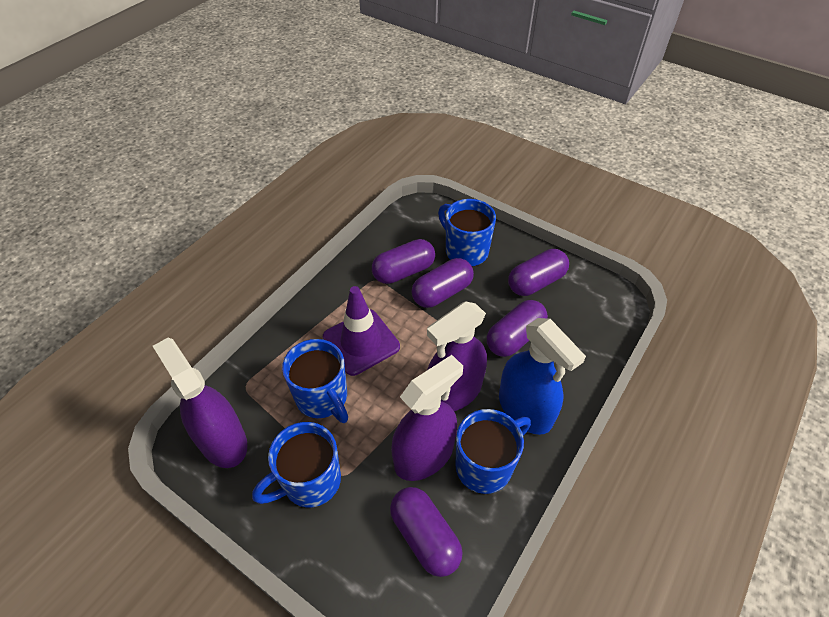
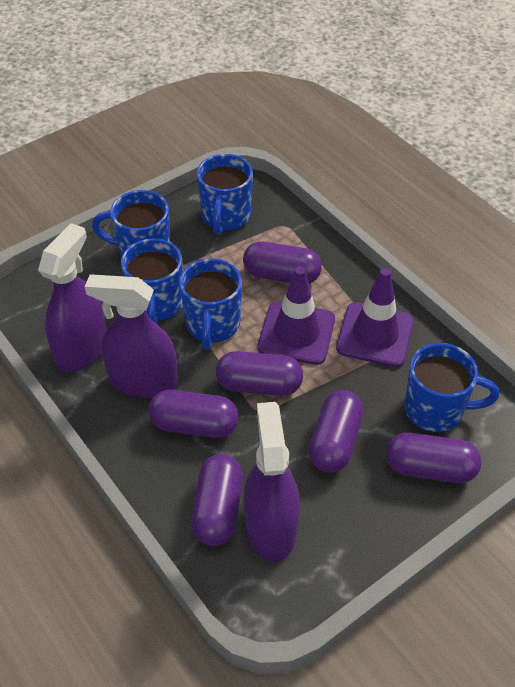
blue mug: [252,422,341,508] [282,339,348,423] [438,199,496,267] [455,409,531,494] = 4 -> [92,190,170,258] [121,238,183,324] [180,259,242,350] [197,154,253,234] [404,343,499,432] = 5
blue spray bottle: [499,318,586,435] = 1 -> none = 0
purple capsule: [372,239,435,284] [390,487,463,577] [411,258,474,308] [487,300,548,357] [508,249,569,296] = 5 -> [148,390,239,438] [191,454,243,546] [216,351,303,396] [243,242,322,283] [308,390,364,473] [386,433,481,483] = 6
purple traffic cone: [323,286,400,376] = 1 -> [258,266,335,365] [336,268,414,367] = 2

